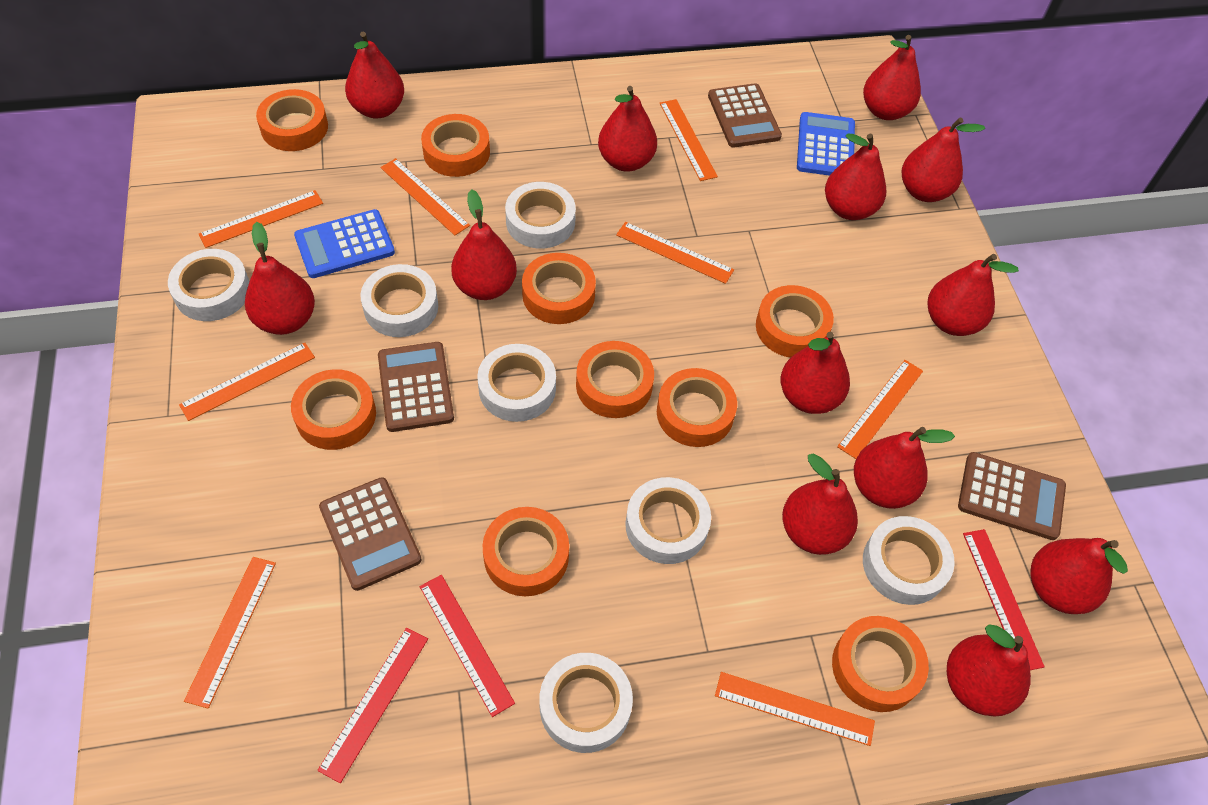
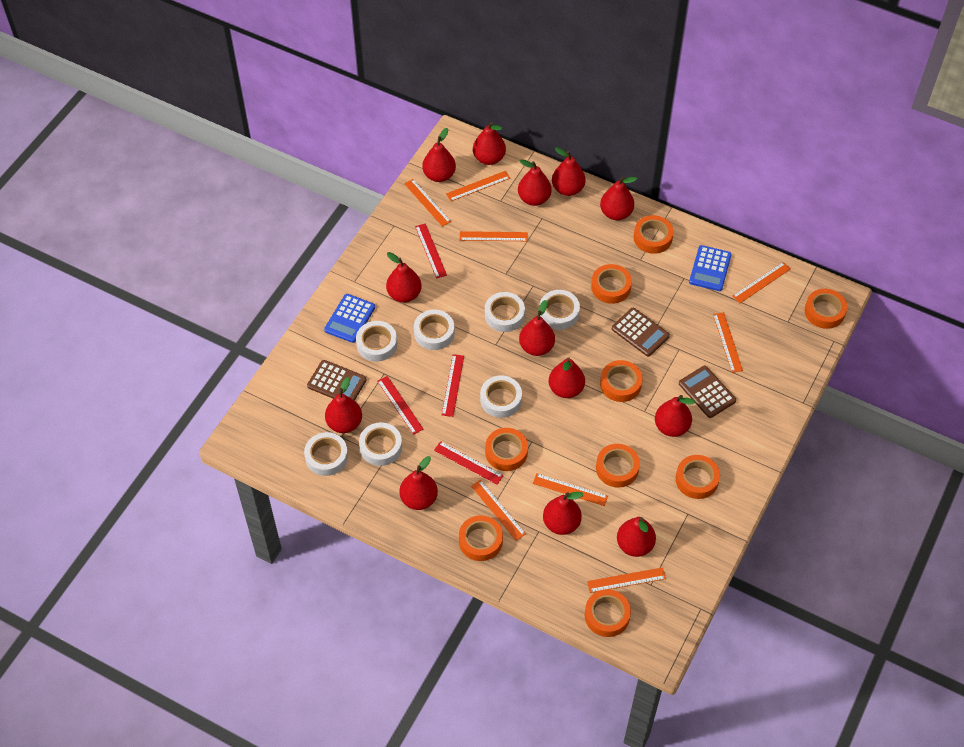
brown calculator: [319,477,422,591] [378,342,454,432] [708,83,782,148] [958,452,1066,540] = 4 -> [307,360,367,401] [612,308,670,357] [679,366,736,418] = 3
red ruler: [317,628,428,783] [420,575,515,717] [963,529,1045,670] = 3 -> [377,376,423,435] [415,223,447,279] [434,441,504,485] [442,354,464,417] = 4

